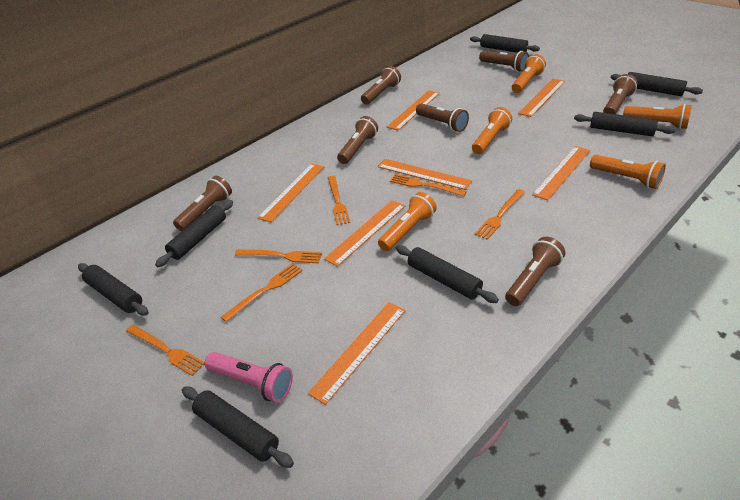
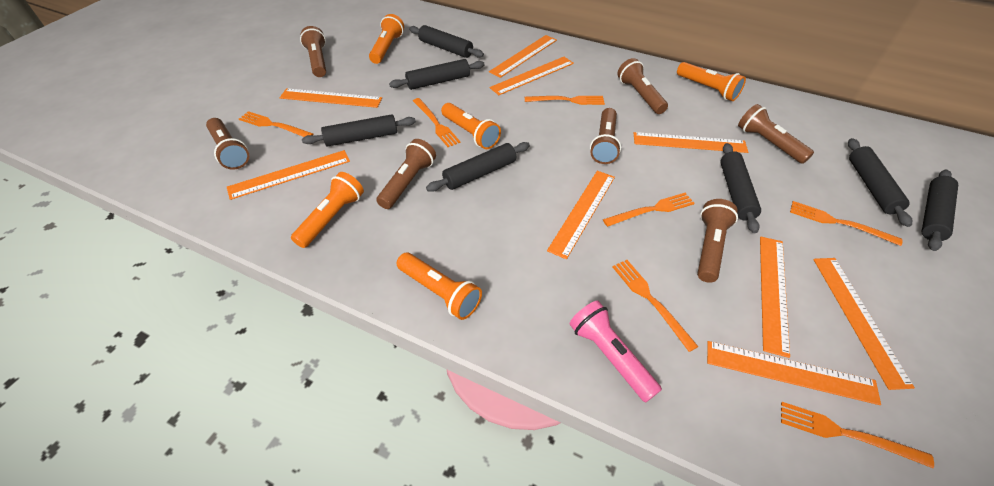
orange fork: [126,325,205,376] [221,263,303,322] [235,249,322,264] [328,176,350,225] [390,174,467,196] [475,189,525,240] = 6 -> [239,111,313,137] [413,98,461,147] [525,96,605,105] [603,193,695,227] [612,260,698,352] [781,402,934,468] [790,201,903,246] = 7
orange ruler: [258,164,324,222] [308,302,406,405] [324,200,405,267] [377,159,472,190] [387,90,440,130] [518,79,565,117] [532,146,590,200] = 7 -> [227,150,350,200] [280,88,382,108] [489,35,557,78] [490,57,574,95] [547,171,615,259] [634,132,748,153] [707,341,881,405] [760,237,790,358] [813,258,915,390] = 9

